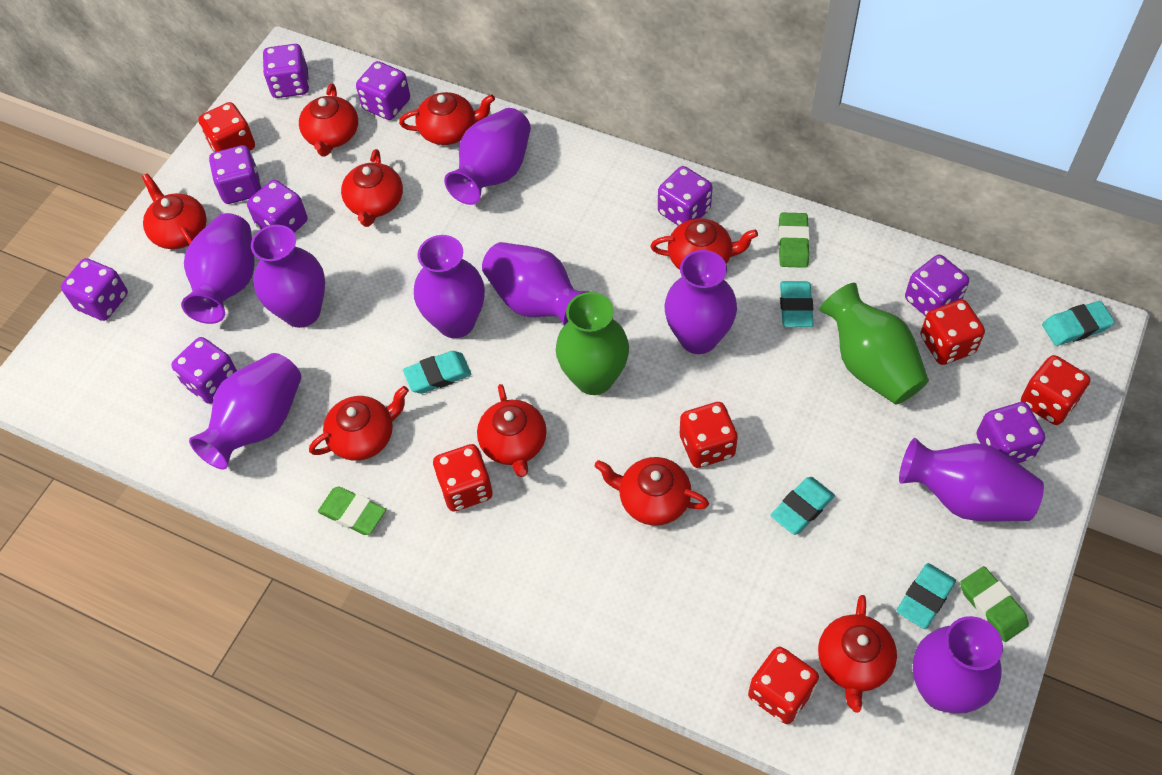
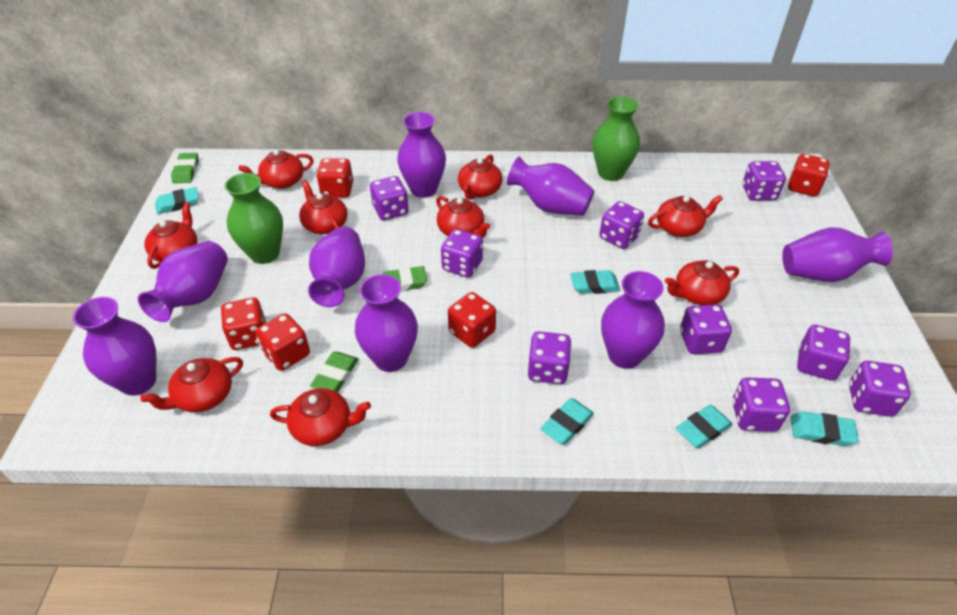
purple vase: [181,213,255,324] [189,353,301,469] [251,225,325,328] [414,235,485,338] [444,108,531,205] [482,242,588,325] [664,250,737,354] [899,438,1044,522] [913,616,1003,714] = 9 -> [73,297,157,396] [138,241,228,322] [308,227,365,307] [355,274,418,372] [397,112,446,198] [507,157,595,216] [601,271,665,369] [782,227,893,282] = 8
red dice: [198,102,255,152] [433,444,493,512] [680,402,738,468] [748,647,819,724] [920,300,985,365] [1021,355,1090,425] = 6 -> [221,297,266,350] [255,313,310,371] [316,158,353,198] [448,292,496,348] [788,154,830,197] = 5

